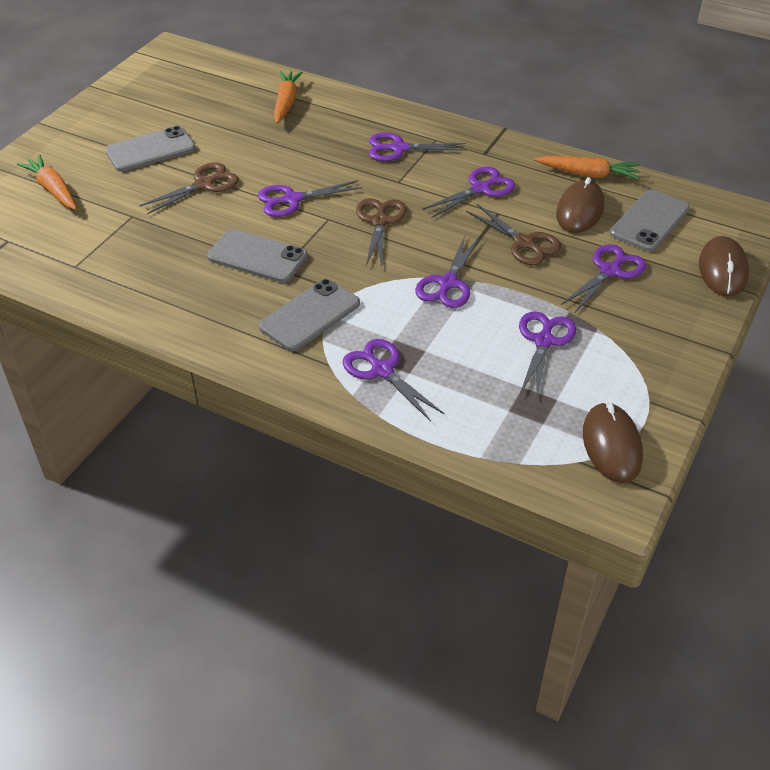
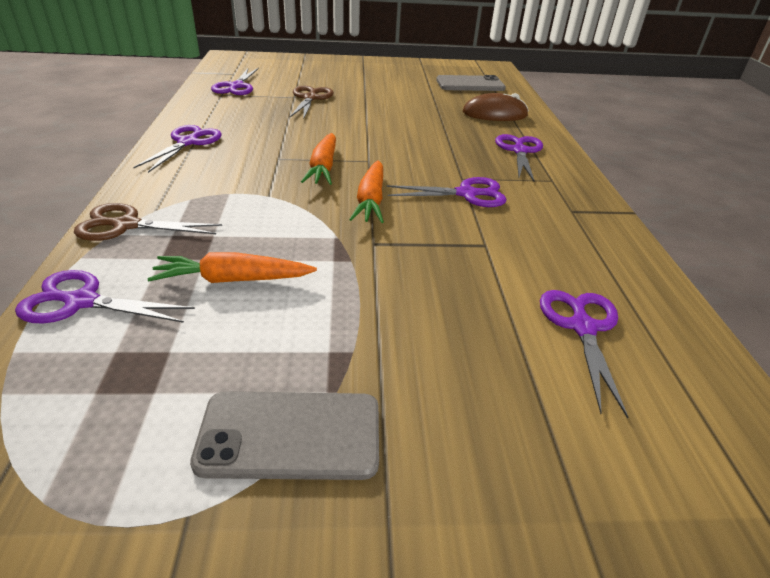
brown mouse: [556,177,604,233] [583,402,643,483] [699,236,749,297] = 3 -> [463,93,529,121] = 1
brown scissors: [139,162,239,214] [356,198,407,268] [466,204,561,265] = 3 -> [74,203,222,241] [290,86,334,120] = 2
grey phone: [105,126,196,172] [207,229,308,283] [259,279,360,351] [610,189,690,252] = 4 -> [190,391,379,480] [436,75,506,91] = 2
purple scissors: [258,180,362,217] [343,339,445,422] [369,132,467,161] [415,236,480,308] [422,167,516,218] [519,311,576,397] [561,244,646,312] = 7 -> [15,270,195,323] [133,125,222,173] [211,68,259,95] [387,177,507,207] [495,134,543,181] [540,290,628,419] = 6

